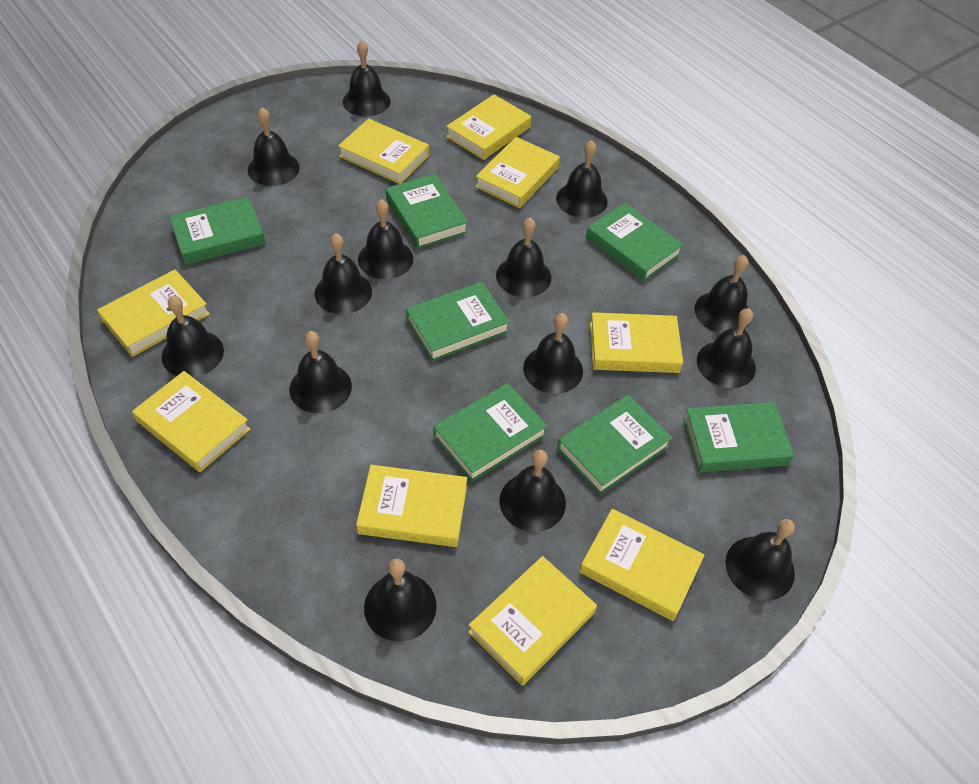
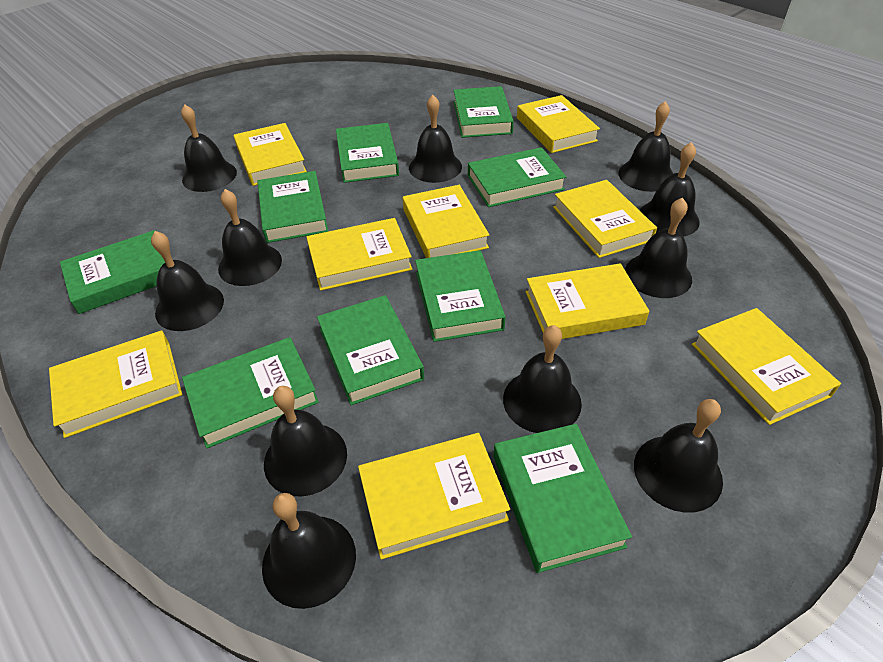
black bell: [162,295,224,378] [248,107,300,186] [289,331,352,413] [314,233,372,314] [343,41,391,117] [358,199,413,279] [364,559,437,642] [496,218,551,297] [499,450,566,532] [523,313,583,394] [556,140,608,218] [694,255,749,333] [697,308,756,388] [725,519,795,600] = 14 -> [151,231,224,331] [181,104,237,192] [218,189,282,286] [262,493,356,609] [264,386,347,496] [409,95,462,183] [503,325,582,433] [618,101,673,192] [625,197,692,298] [634,399,723,513] [639,142,700,237] = 11
green book: [169,197,266,265] [386,174,468,249] [406,282,510,361] [433,383,548,482] [557,395,673,495] [586,203,683,281] [683,402,794,472] = 7 -> [60,230,165,314] [182,337,319,449] [257,171,328,243] [317,295,424,405] [336,123,399,183] [415,250,506,342] [454,86,514,138] [468,147,566,207] [494,424,632,573] = 9

